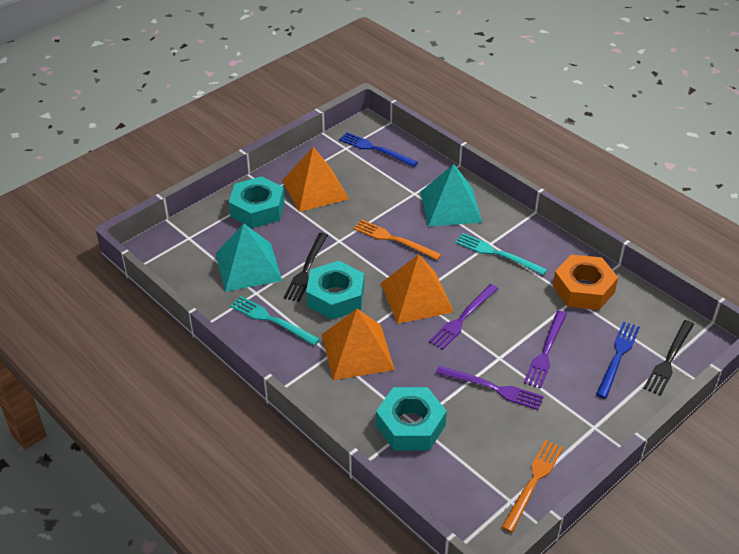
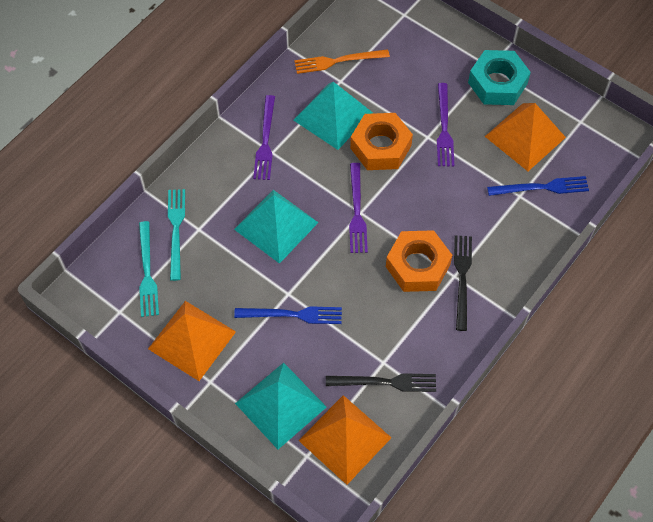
orange fork: [353,219,442,260] [502,440,563,533] = 2 -> [294,49,390,74] = 1
orange nut: [553,254,618,310] = 1 -> [350,113,413,170] [386,230,452,292] = 2
turquoise nut: [229,176,285,228] [306,261,364,320] [376,387,447,451] = 3 -> [468,50,531,105] = 1
turquoise pyramid: [216,224,282,292] [420,164,482,227] = 2 -> [234,190,319,264] [235,363,326,449] [294,82,373,150] = 3

